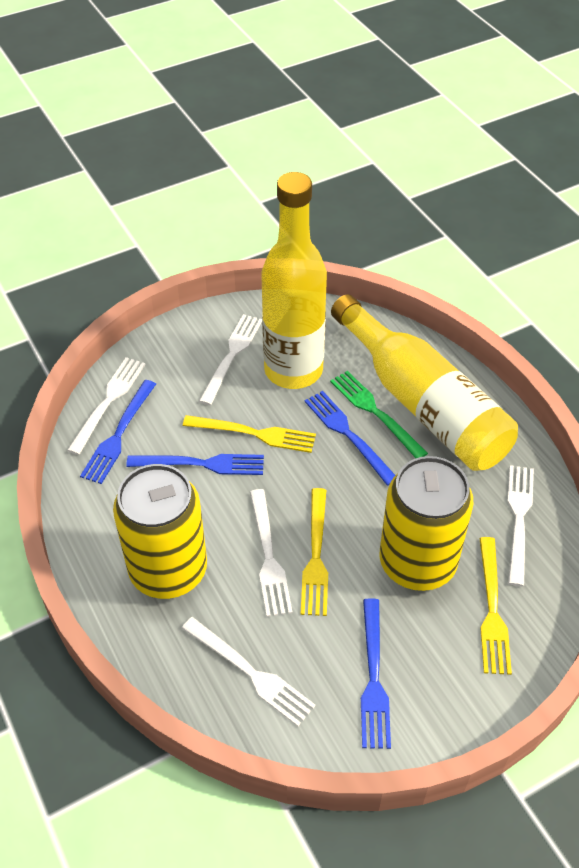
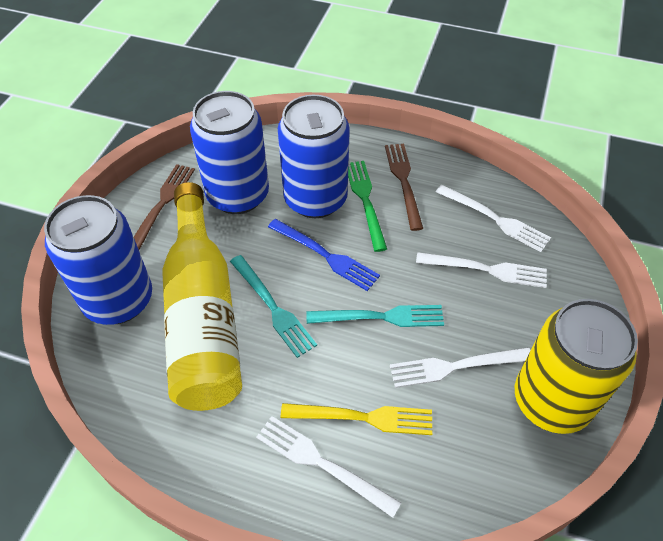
blue can: none = 0 -> [44,195,152,325] [190,91,269,214] [278,95,350,218] = 3
blue fork: [80,380,156,484] [126,454,264,475] [304,391,395,486] [361,598,391,749] = 4 -> [268,219,380,291] = 1
brown fork: none = 0 -> [134,164,195,250] [385,144,423,231] = 2
turquoise fork: none = 0 -> [230,255,317,358] [307,305,444,327] = 2
white fork: [67,357,145,455] [182,617,316,726] [199,314,262,405] [250,489,293,617] [507,465,534,586] = 5 -> [256,416,401,518] [390,347,531,388] [416,252,547,288] [436,185,551,252] = 4
yellow bottle: [261,172,327,389] [331,294,518,471] = 2 -> [162,182,242,411] = 1
yellow can: [113,464,207,599] [379,456,473,591] = 2 -> [515,299,638,434] = 1
yellow fork: [183,415,316,453] [301,488,328,616] [479,537,512,675] = 3 -> [281,403,432,435] = 1

